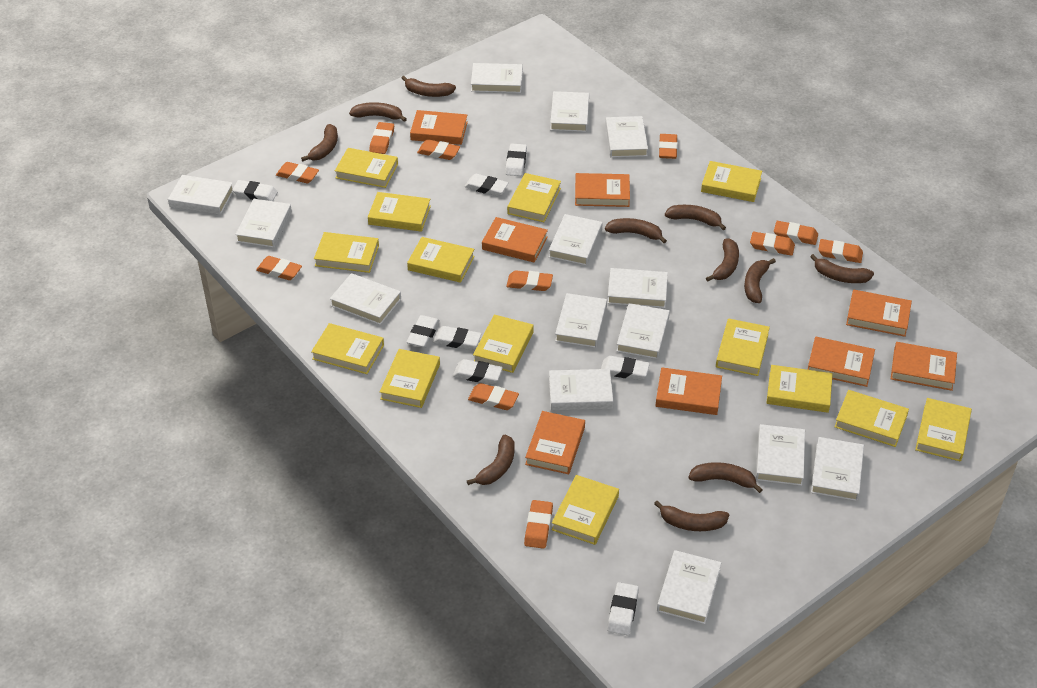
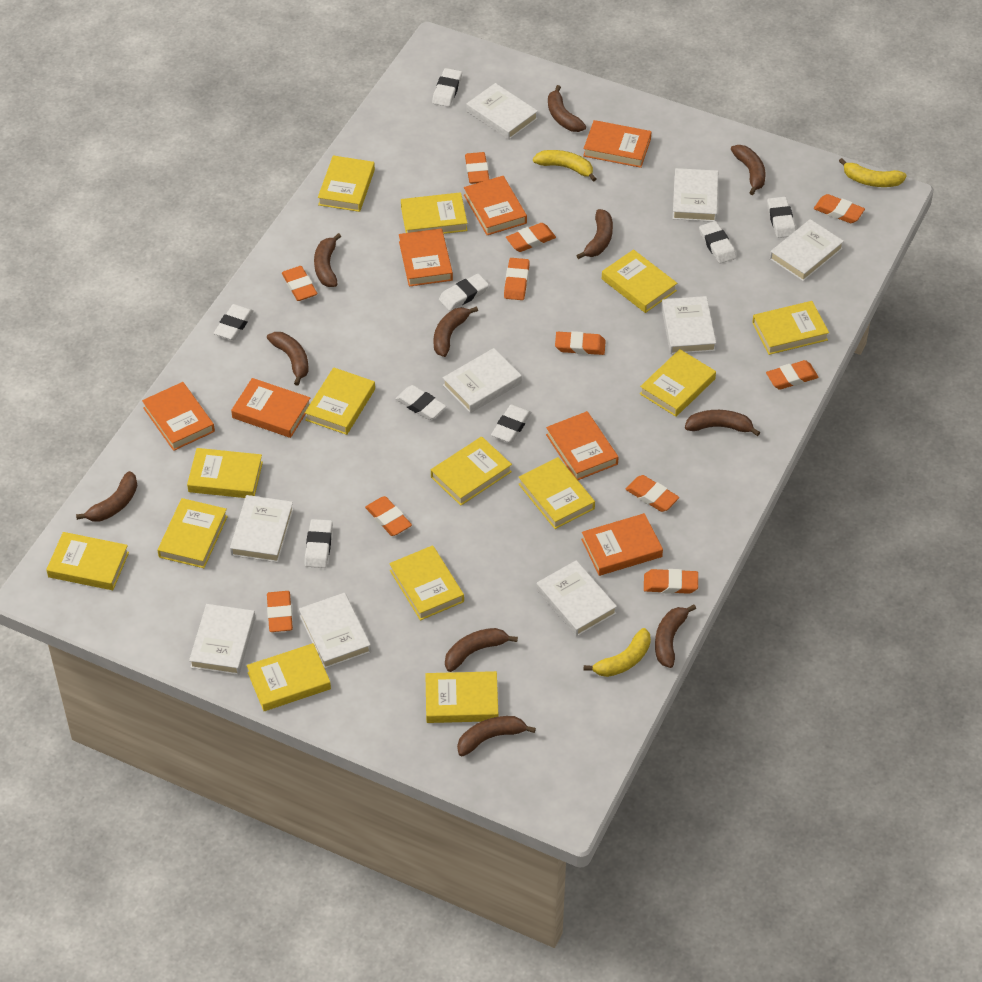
orange book: [410,110,468,145] [482,217,548,263] [525,411,585,474] [575,173,630,207] [655,367,722,415] [808,336,875,387] [846,289,912,337] [891,342,957,391] = 8 -> [142,382,215,451] [231,378,310,438] [399,228,453,287] [464,176,527,235] [546,411,618,480] [581,513,663,576] [583,120,652,168] = 7
white book: [168,175,233,215] [235,199,292,248] [330,273,401,325] [471,63,523,93] [549,214,603,266] [549,369,613,410] [550,91,589,132] [555,293,607,348] [605,116,648,158] [607,268,668,308] [616,303,670,359] [657,550,722,624] [756,424,805,486] [811,437,864,501] = 14 -> [189,604,256,675] [230,495,294,563] [299,593,371,669] [443,348,522,413] [466,83,538,140] [536,560,617,637] [661,296,716,354] [673,168,718,222] [770,219,844,281] = 9
yellow banana: none = 0 -> [533,150,596,182] [584,628,651,677] [839,158,907,187] = 3

